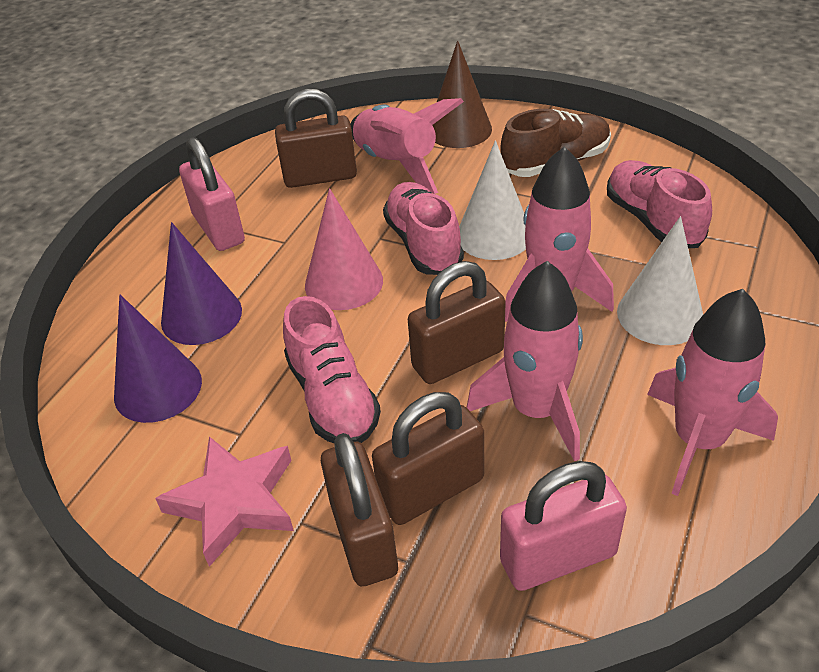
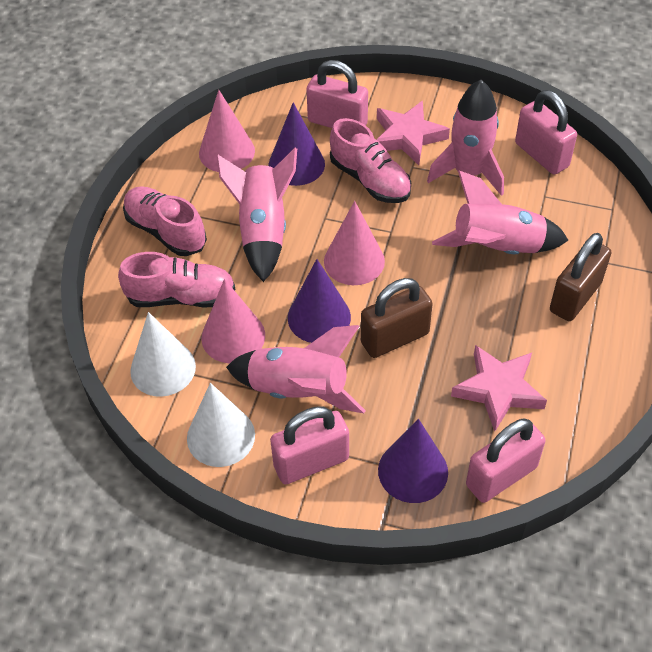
brown cone: [432,41,492,148] = 1 -> none = 0
brown padlock: [275,89,357,188] [321,433,398,586] [372,392,484,525] [408,261,506,384] = 4 -> [361,278,433,358] [550,233,611,321] = 2
brown shoe: [500,109,611,177] = 1 -> none = 0
pink cone: [305,188,383,310] = 1 -> [199,90,255,172] [201,279,265,363] [324,201,385,285] = 3
pink padlock: [179,137,245,251] [500,461,627,591] = 2 -> [270,407,349,484] [306,60,368,128] [466,418,546,503] [515,90,577,175] = 4
pink star: [155,436,294,567] = 1 -> [377,101,450,165] [451,345,547,431] = 2
purple cone: [114,295,202,423] [161,222,242,345] = 2 -> [268,102,325,186] [288,259,351,343] [378,419,448,503] = 3

